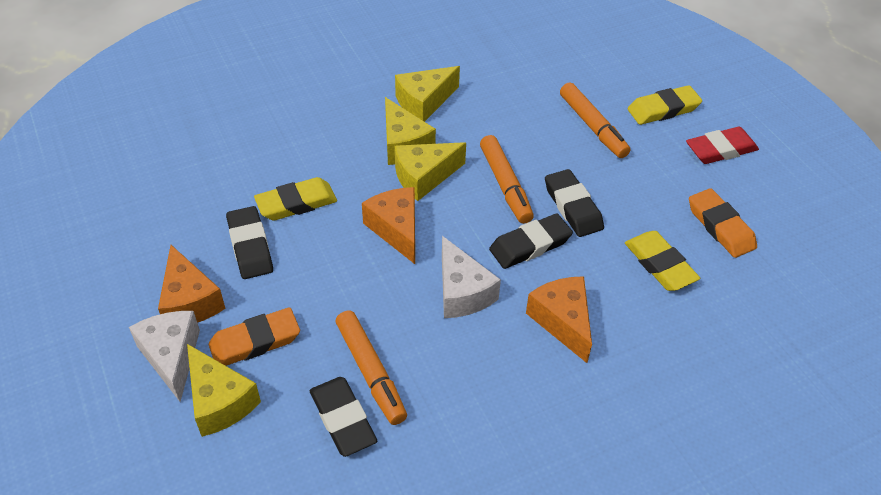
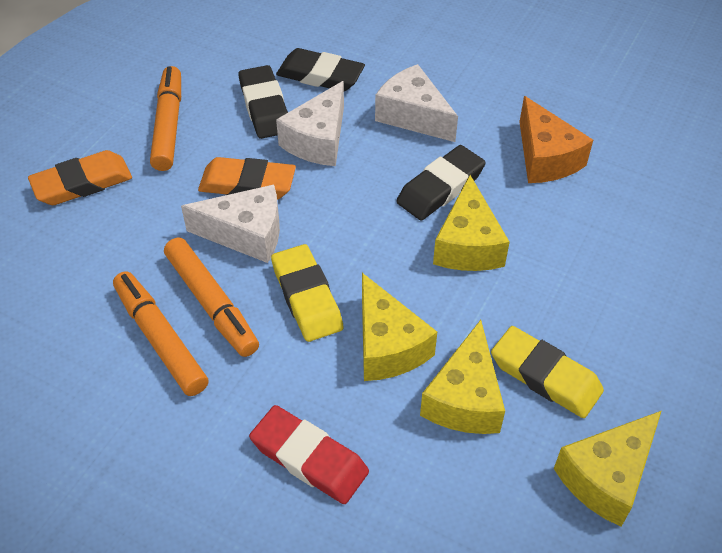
black eraser: [226,206,273,279] [310,377,377,457] [489,214,573,269] [545,169,604,237] = 4 -> [238,65,288,139] [276,48,365,91] [396,145,486,220] = 3
orange cheese: [158,245,226,323] [362,187,415,264] [526,276,592,363] = 3 -> [520,96,593,183] = 1
white cheese: [129,311,200,402] [442,236,501,318] = 2 -> [181,185,280,263] [276,81,344,166] [375,64,458,142] = 3
yellow eraser: [254,177,337,221] [625,231,700,291] [628,85,702,125] = 3 -> [271,244,344,342] [491,326,604,418] = 2

